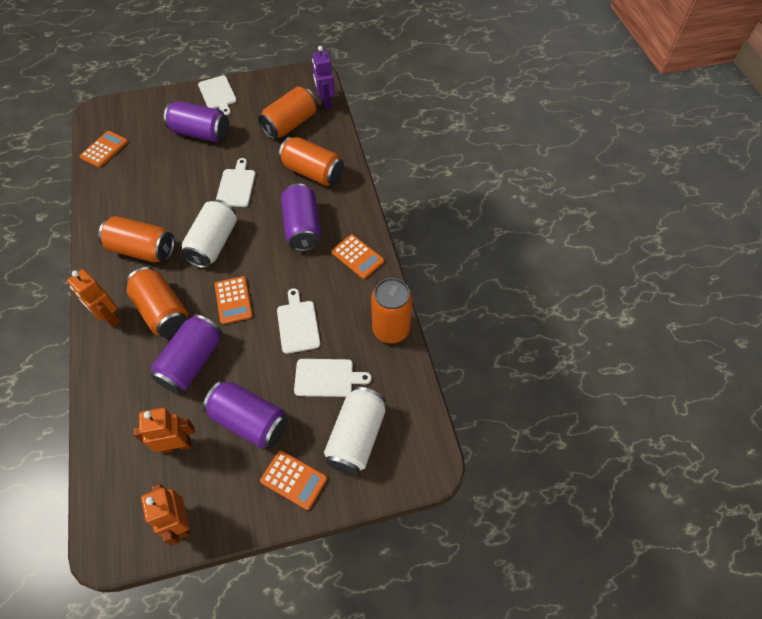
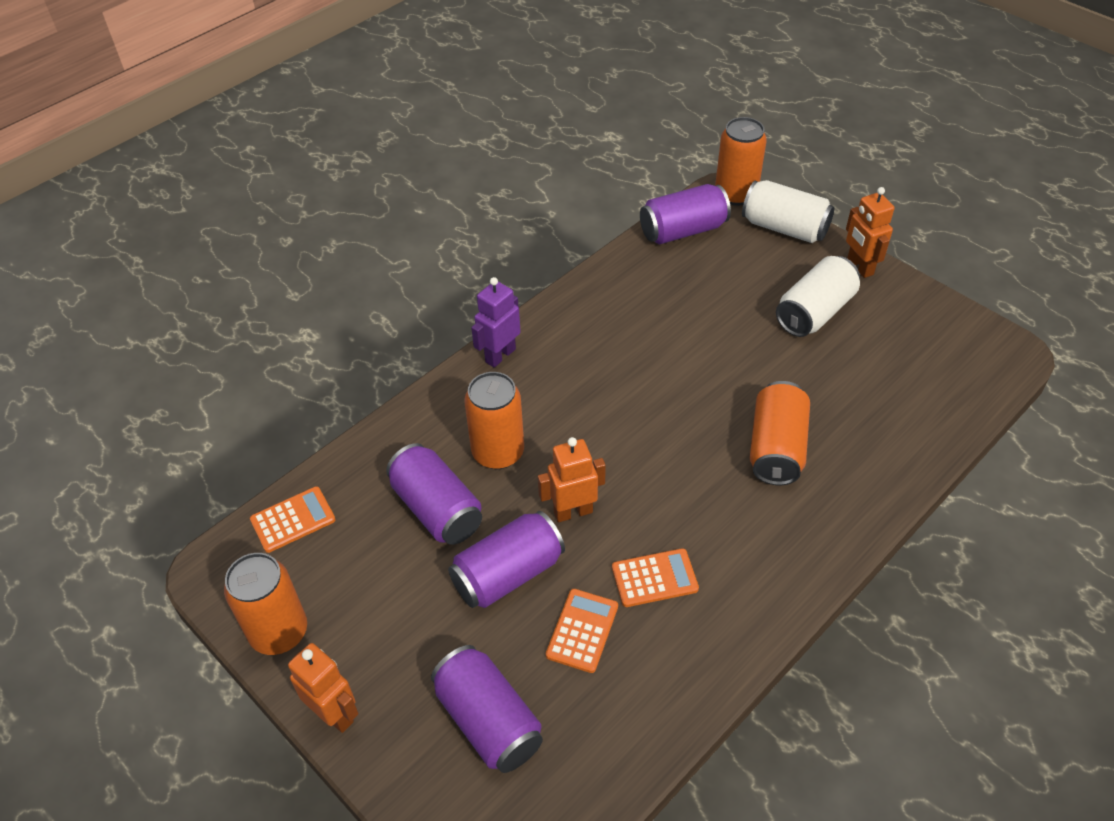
orange calculator: [80,131,128,168] [215,276,253,324] [260,450,327,510] [331,234,384,279] = 4 -> [250,486,336,553] [546,589,618,673] [612,548,699,607] = 3
orange can: [98,216,175,263] [125,267,188,337] [258,86,317,139] [279,137,344,186] [371,278,413,343] = 5 -> [224,553,307,655] [464,372,524,469] [715,117,767,206] [750,381,810,485] = 4
white cutting board: [198,76,237,116] [216,158,256,207] [277,288,321,354] [294,359,372,397] = 4 -> none = 0

